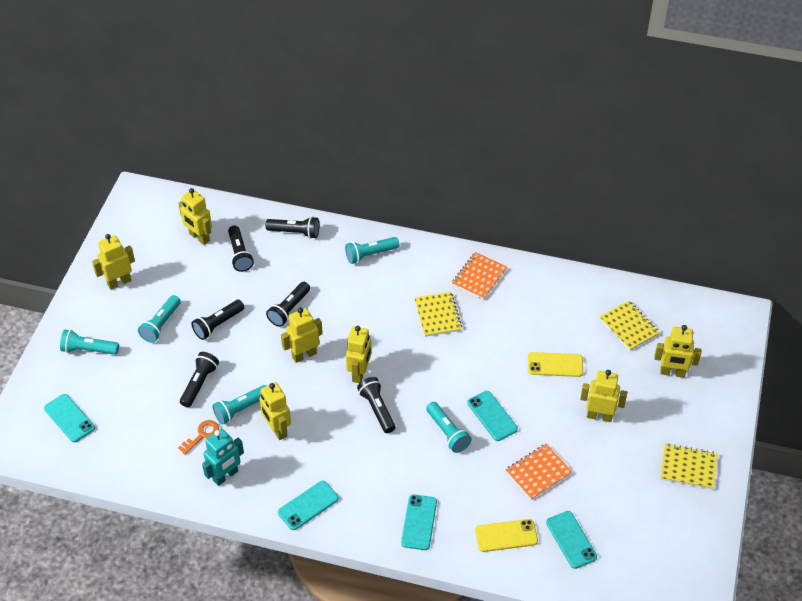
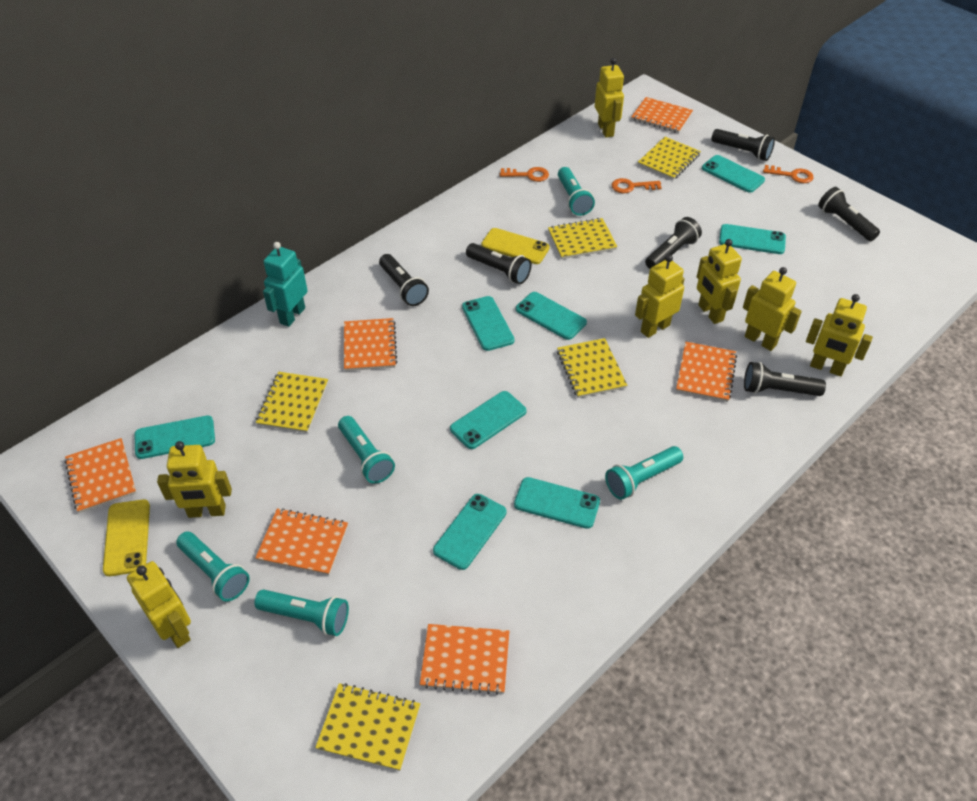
orange key: [178,420,219,455] = 1 -> [500,167,549,182] [612,178,662,193] [763,165,814,183] = 3
orange notebook: [452,252,507,300] [505,444,572,500] = 2 -> [65,438,136,513] [255,508,348,575] [344,318,397,371] [420,624,509,695] [631,97,693,133] [676,342,737,402] = 6
turquoise phone: [44,394,95,442] [278,481,339,530] [401,494,437,550] [467,391,518,441] [546,511,597,569] = 5 -> [134,415,215,459] [433,494,507,570] [450,391,526,449] [462,296,515,351] [514,477,600,529] [516,292,587,340] [702,155,765,193] [719,224,786,254] = 8
yellow notebook: [415,292,462,337] [599,301,660,351] [660,443,717,489] = 3 -> [256,372,328,433] [315,683,420,771] [548,218,617,259] [557,338,627,398] [638,137,701,180] = 5

